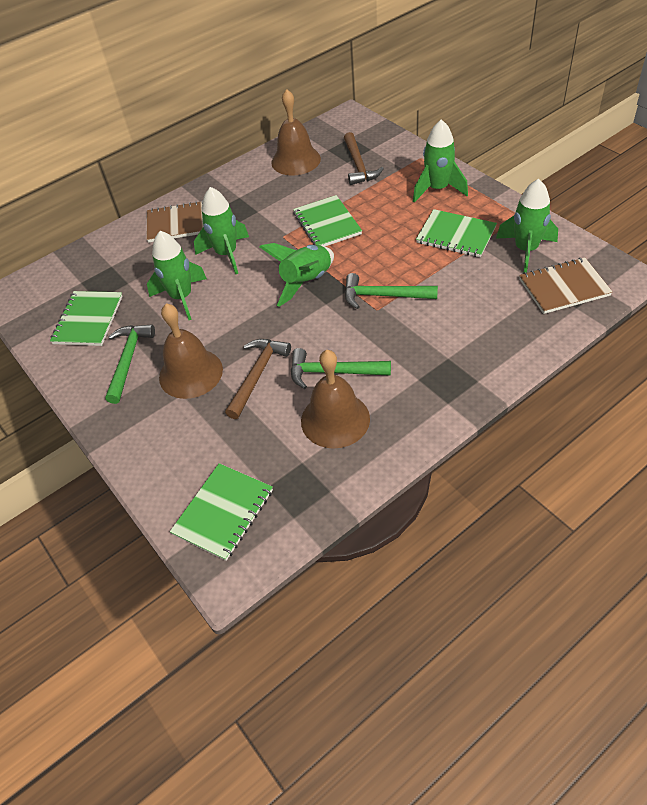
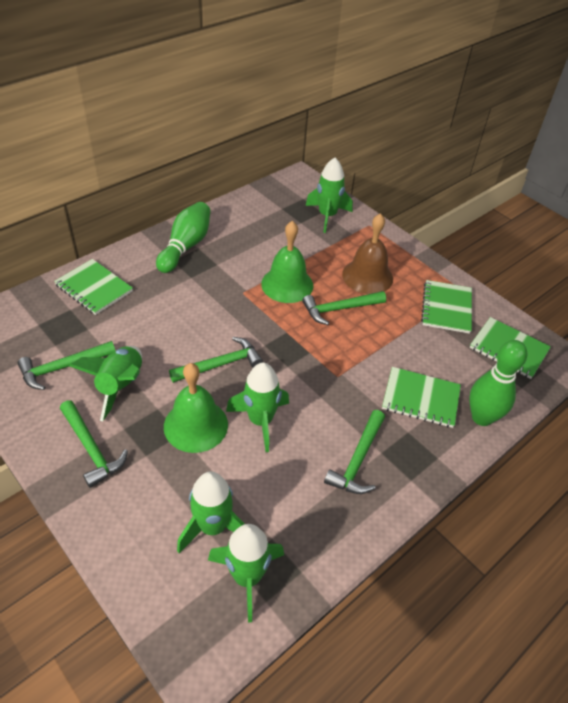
brown bell: [159,303,223,399] [271,89,321,176] [301,350,370,449] = 3 -> [342,213,393,294] = 1
brown hammer: [225,339,291,419] [344,132,384,185] = 2 -> none = 0
brown notebook: [147,200,203,243] [519,258,613,314] = 2 -> none = 0
green bell: none = 0 -> [164,363,228,453] [261,221,314,303] = 2
green bowling pin: none = 0 -> [156,202,210,273] [469,340,527,426] = 2
green hammer: [105,324,155,404] [291,348,391,389] [345,273,438,309] = 3 -> [18,341,115,390] [60,400,128,488] [169,337,263,383] [302,291,386,325] [324,410,385,494] = 5

